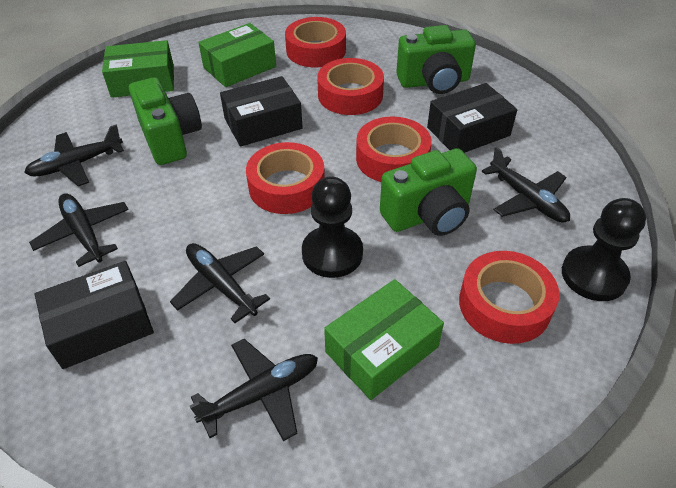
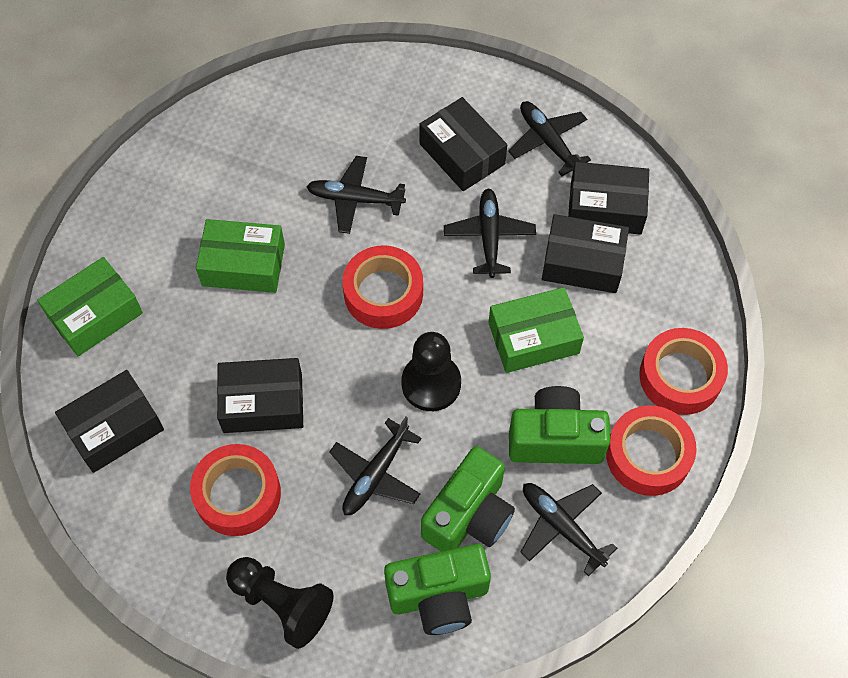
black box: [35,261,154,369] [220,76,303,147] [427,83,517,153] = 3 -> [55,370,164,473] [217,358,303,433] [419,97,507,191] [542,214,629,293] [568,162,649,235] = 5
red tape: [246,142,325,214] [285,17,346,67] [317,58,384,115] [356,117,432,182] [459,251,559,344] = 5 -> [190,444,281,536] [342,246,423,329] [606,405,697,496] [639,328,728,415] = 4

